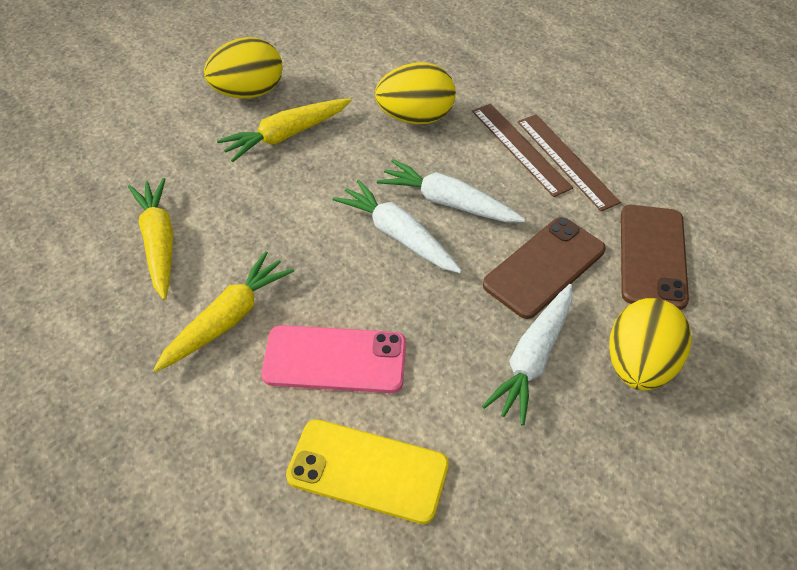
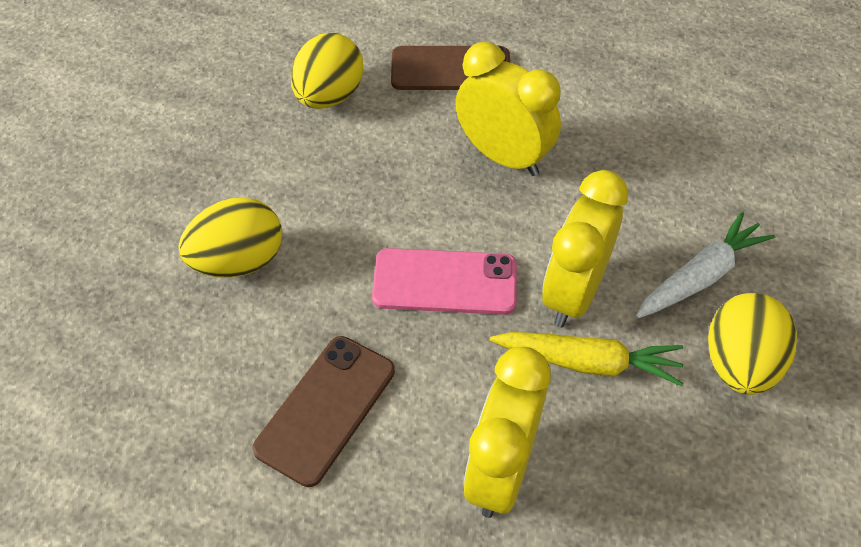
brown ruler: [472,103,573,197] [518,114,621,212] = 2 -> none = 0
white carrot: [333,179,462,273] [377,159,525,222] [482,284,572,426] = 3 -> [636,211,775,318] = 1
yellow carrot: [128,178,173,300] [154,251,294,372] [217,98,352,162] = 3 -> [490,332,684,386] = 1
yellow clock: none = 0 -> [455,42,561,176] [463,347,551,518] [542,170,628,327] = 3
yellow phone: [286,419,449,524] = 1 -> none = 0

